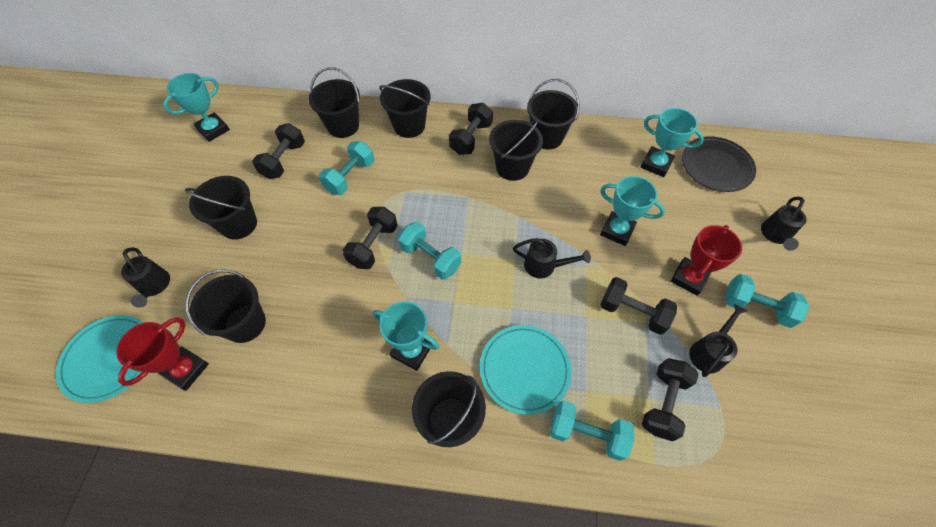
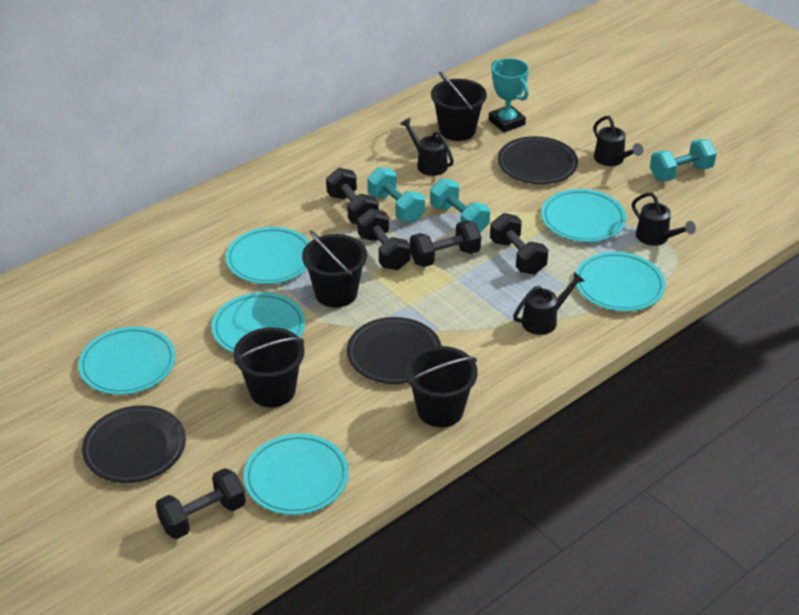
black bucket: [185,176,257,240] [185,270,266,343] [308,67,360,138] [379,79,431,138] [412,371,486,447] [489,119,543,181] [527,79,580,150] = 7 -> [234,327,305,407] [302,230,367,307] [406,346,478,427] [431,71,487,141] = 4
black plate: [682,136,756,192] = 1 -> [82,405,186,483] [347,317,441,384] [498,136,578,184] = 3
red trophy: [116,317,209,391] [671,225,742,296] = 2 -> none = 0
turquoise dumbbell: [319,141,375,195] [398,222,461,280] [550,400,634,461] [725,274,810,328] = 4 -> [367,167,425,223] [430,178,490,233] [650,139,717,181] = 3
turquoise plate: [56,315,144,403] [480,325,571,415] = 2 -> [78,326,176,395] [212,292,305,353] [226,227,310,284] [244,434,349,515] [541,189,626,242] [576,252,665,311] = 6
turquoise trophy: [163,73,230,142] [373,302,439,371] [600,176,665,246] [641,108,704,177] = 4 -> [489,58,529,132] = 1

